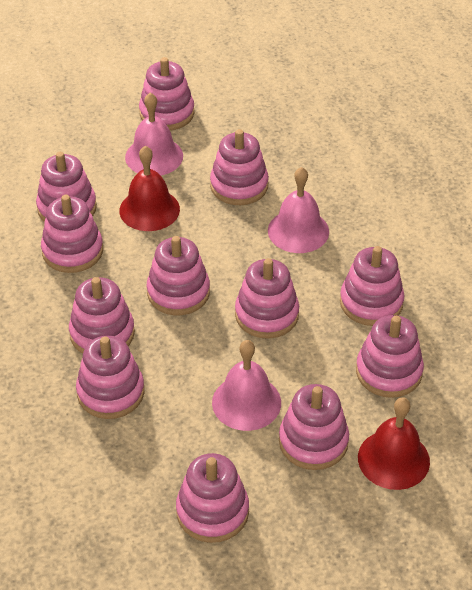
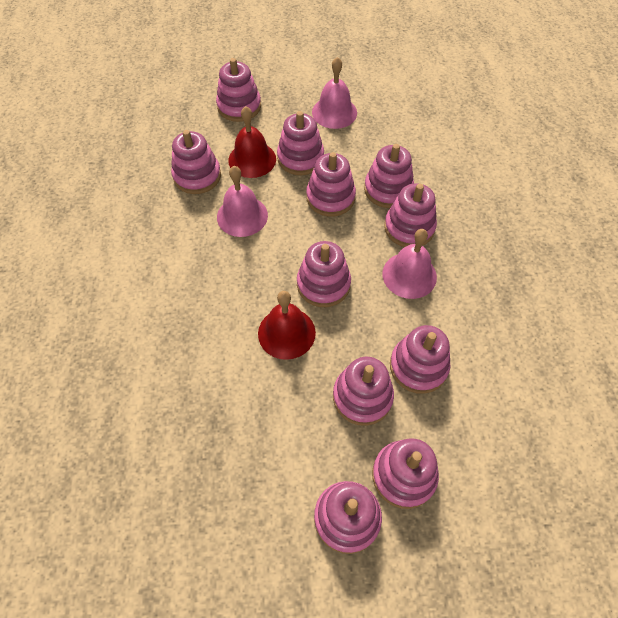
pink stacking toy: [36,152,97,222] [41,195,103,273] [69,277,135,354] [76,335,144,419] [139,57,194,131] [147,236,210,315] [176,453,249,543] [210,129,269,205] [235,258,299,339] [279,384,349,470] [340,246,404,326] [356,315,424,398] = 12 -> [171,130,221,194] [216,58,261,122] [277,111,324,175] [297,241,351,307] [306,152,356,217] [314,481,382,554] [333,357,394,426] [364,144,414,208] [372,438,439,509] [384,183,437,247] [390,325,451,394] = 11

